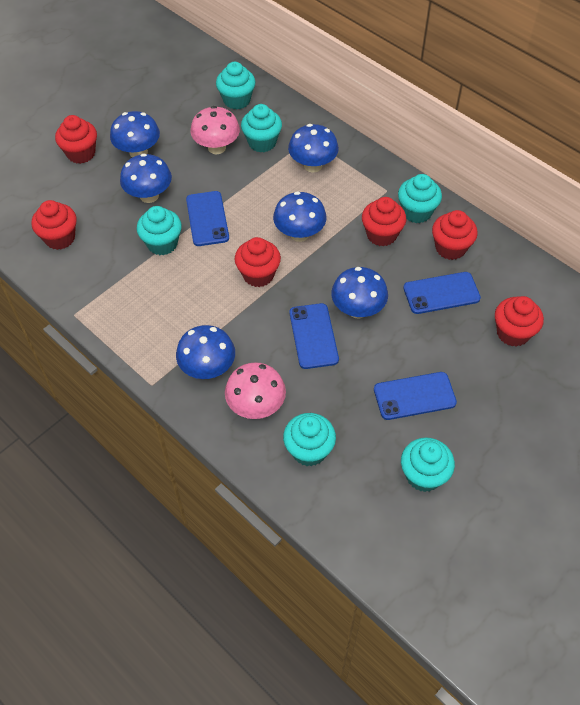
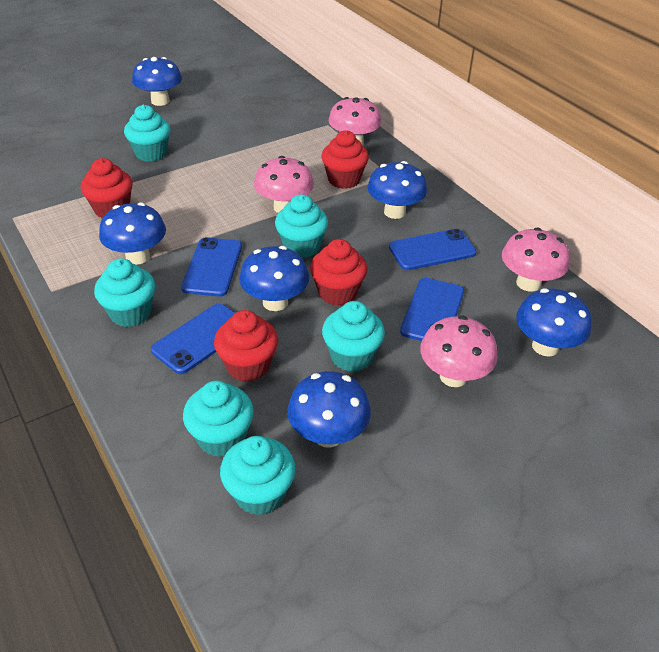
pink mushroom: [190,106,240,154] [225,362,286,419] = 2 -> [254,156,314,213] [329,97,381,146] [420,316,498,387] [502,228,570,292] = 4
red cupcake: [31,200,77,250] [55,115,97,164] [235,237,281,287] [362,197,406,246] [432,210,478,260] [495,296,544,347] = 6 -> [81,158,133,218] [214,310,278,382] [310,239,367,306] [321,130,369,189] = 4

